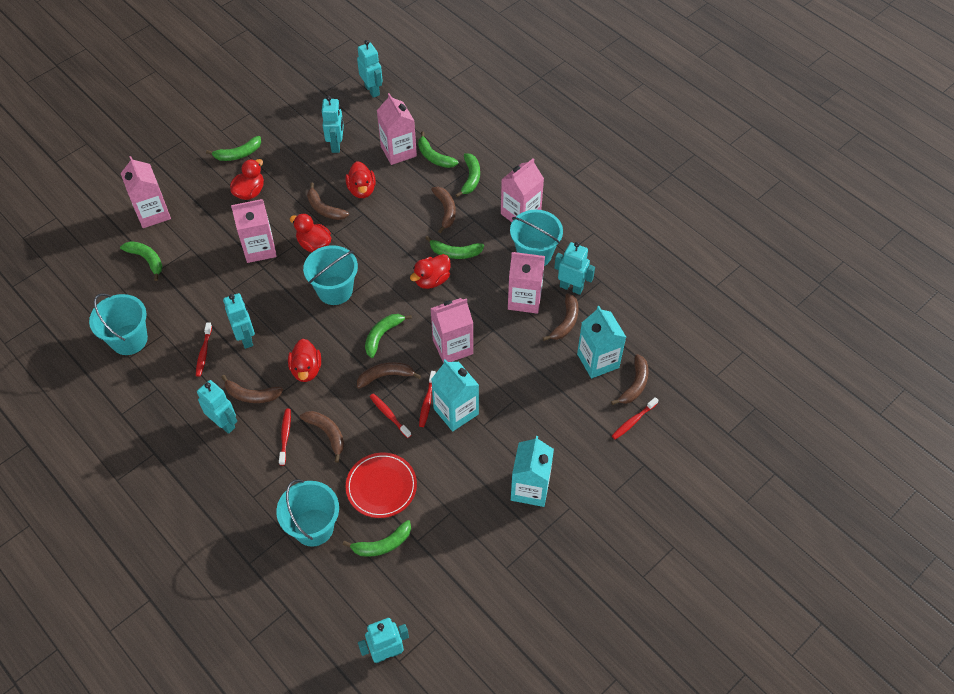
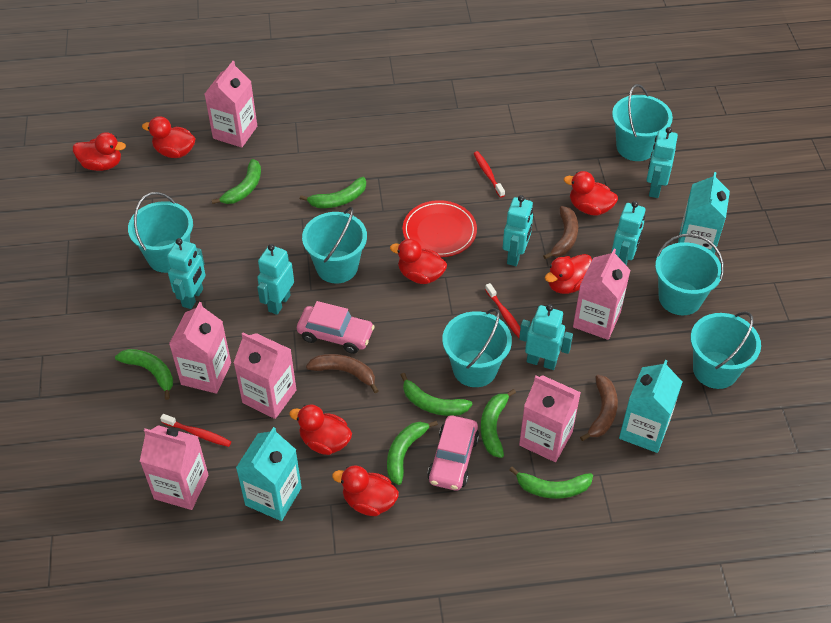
brown banana: [221,375,283,403] [300,411,344,462] [307,183,349,220] [357,362,421,389] [431,187,456,233] [543,293,579,341] [611,354,649,405] = 7 -> [306,354,379,393] [543,206,578,259] [580,375,618,441] = 3
pink car: none = 0 -> [297,301,375,354] [427,415,479,491] = 2
red duck: [230,159,264,200] [288,339,321,382] [290,213,331,252] [345,161,376,198] [410,254,451,289] = 5 -> [73,132,126,171] [142,116,196,158] [289,404,352,455] [332,465,399,516] [390,239,447,284] [545,254,592,294] [564,171,618,215] = 7
red toothbrush: [196,322,212,377] [279,409,291,466] [370,394,411,438] [419,371,436,427] [612,397,659,440] = 5 -> [160,414,231,447] [473,151,505,198] [485,283,520,338] = 3
turquoise bucket: [89,293,148,355] [276,479,339,547] [303,245,358,305] [510,210,563,266] = 4 -> [128,192,193,273] [302,207,367,283] [442,308,512,387] [612,84,673,161] [655,234,724,315] [690,311,761,389] = 6

